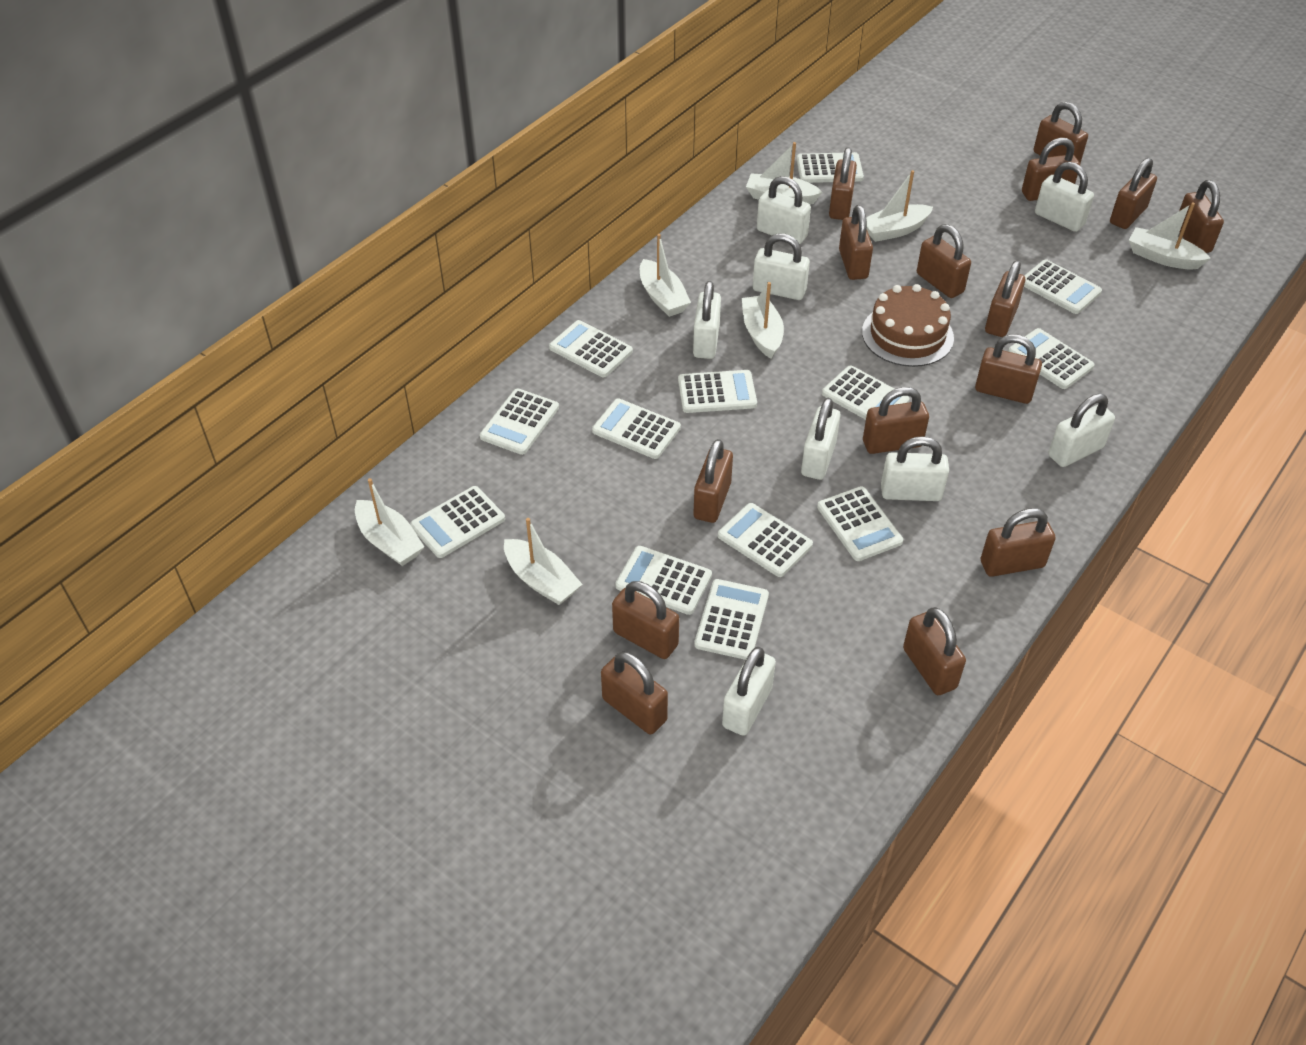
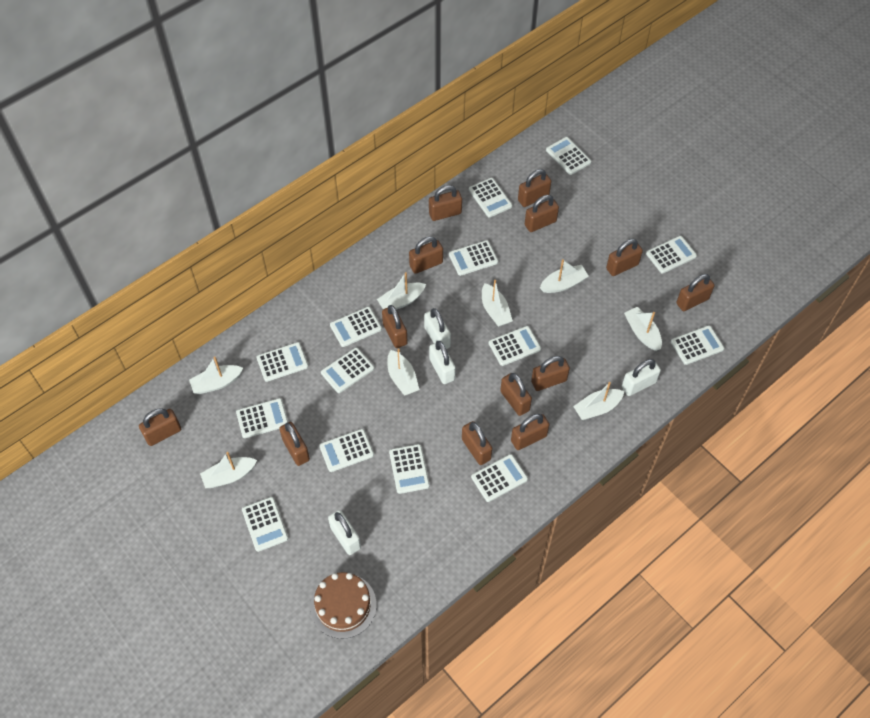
brown padlock: [601,652,668,734] [612,581,679,659] [694,439,733,523] [829,147,857,220] [839,205,873,280] [863,387,929,454] [903,607,966,695] [917,224,971,298] [975,334,1042,404] [981,508,1056,577] [985,261,1025,337] [1022,138,1080,201] [1034,102,1088,163] [1110,158,1157,229] [1179,180,1224,253] = 15 -> [139,408,181,446] [279,422,310,466] [382,305,408,348] [409,237,443,274] [429,185,462,221] [462,421,492,465] [500,373,532,416] [511,414,550,450] [518,169,551,207] [525,195,559,232] [531,356,570,391] [606,239,643,276] [676,274,715,311] = 13
white boat: [355,478,425,566] [504,518,582,605] [640,234,691,317] [742,282,784,359] [746,142,822,205] [866,170,933,242] [1129,203,1211,270] = 7 -> [189,356,243,394] [200,452,257,488] [377,272,426,310] [387,348,420,396] [482,280,513,327] [540,259,589,293] [573,382,624,420] [624,307,662,351] = 8
white calculator: [410,486,505,558] [480,388,559,455] [549,320,633,377] [592,398,681,459] [615,546,712,615] [678,370,757,413] [694,579,769,660] [718,503,813,577] [796,152,864,183] [817,486,903,561] [822,365,909,420] [1008,328,1095,389] [1024,259,1102,314] = 13 -> [236,398,288,438] [242,497,288,552] [257,342,308,382] [319,429,374,472] [321,348,374,393] [330,307,382,347] [389,444,430,494] [449,240,498,276] [469,178,512,217] [471,454,528,502] [489,326,541,366] [546,137,591,175] [646,236,697,274] [671,325,724,365] = 14
white padlock: [693,281,721,359] [722,647,776,736] [753,233,810,300] [757,176,811,244] [801,398,841,480] [881,436,949,501] [1035,162,1094,232] [1049,394,1115,467] = 8 -> [328,510,361,555] [424,308,451,349] [429,341,456,384] [622,359,661,396] = 4

